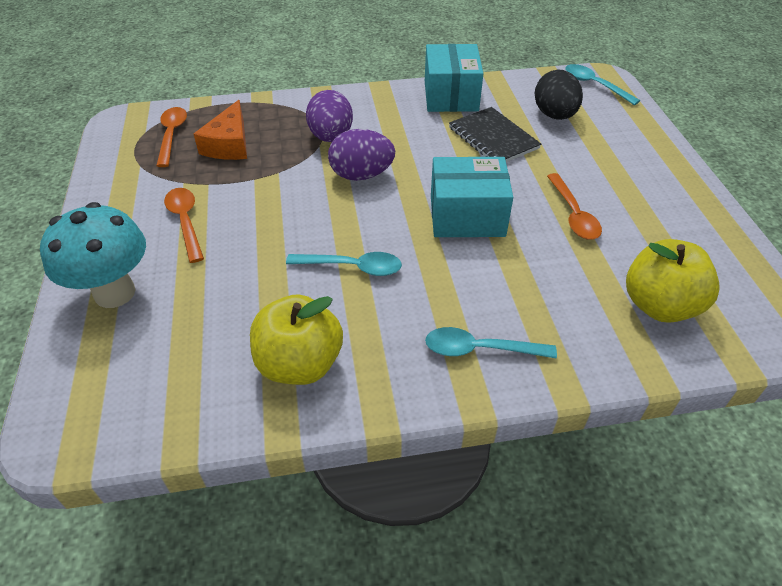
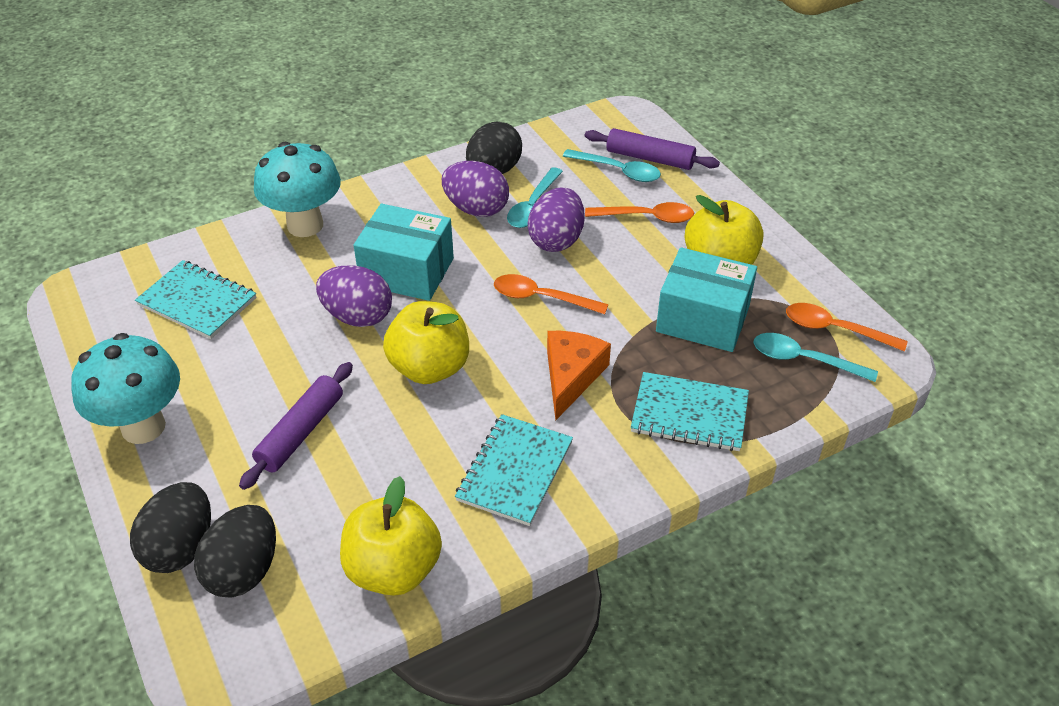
black egg: [535,70,583,120] = 1 -> [130,482,211,573] [194,505,276,598] [466,122,522,174] = 3
black notebook: [449,107,541,162] = 1 -> none = 0
purple egg: [306,90,353,142] [328,129,395,181] = 2 -> [316,266,392,327] [442,161,509,217] [528,187,585,252] = 3
purple rolling pin: none = 0 -> [239,362,353,490] [585,128,720,170] = 2
turquoise mushroom: [40,202,146,308] = 1 -> [71,333,180,444] [254,142,341,237] = 2
turquoise notebook: none = 0 -> [135,260,257,339] [455,414,573,526] [631,372,749,451] = 3
yellow apple: [250,294,343,385] [626,239,720,323] = 2 -> [340,476,442,596] [383,301,469,384] [685,195,763,265] = 3

